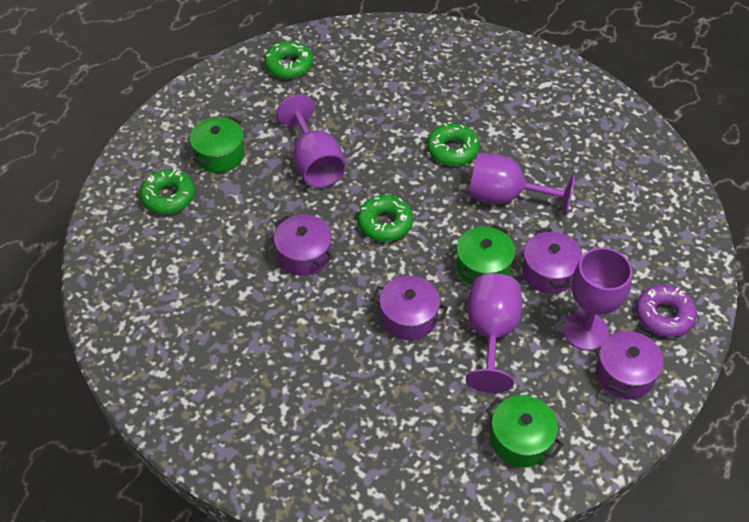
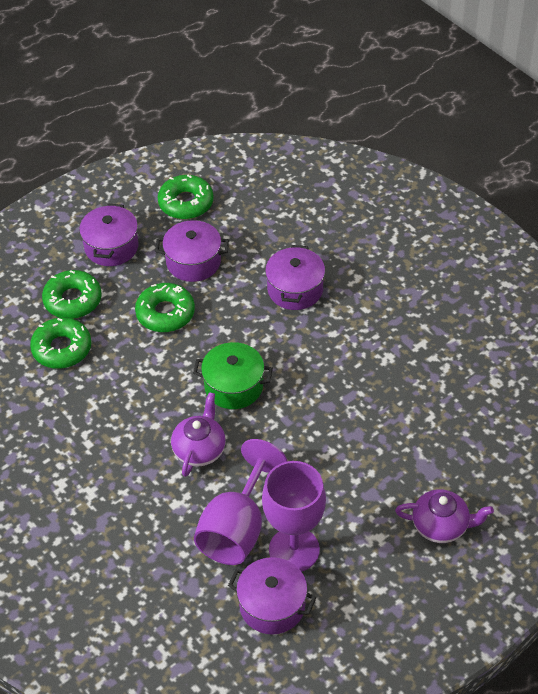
green pot: [190,116,245,173] [456,225,515,286] [486,396,564,467] = 3 -> [193,342,273,409] = 1
purple donut: [636,285,697,337] = 1 -> none = 0
purple goblet: [277,94,346,188] [466,273,523,393] [468,153,575,216] [563,248,632,351] = 4 -> [194,439,287,565] [262,461,326,572] = 2
purple teapot: none = 0 -> [171,392,226,477] [395,489,494,543] = 2

